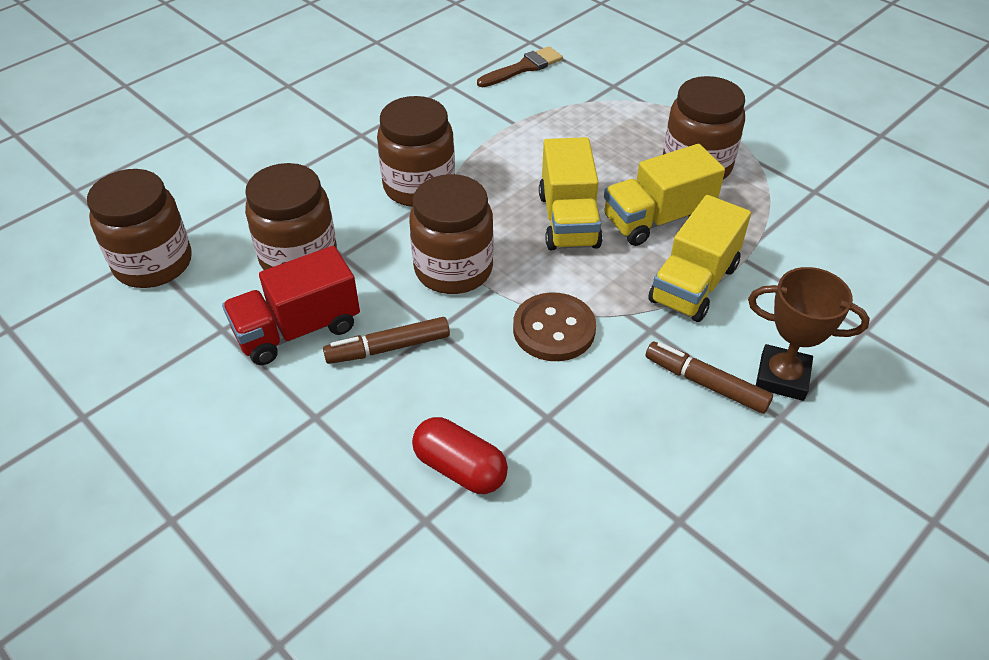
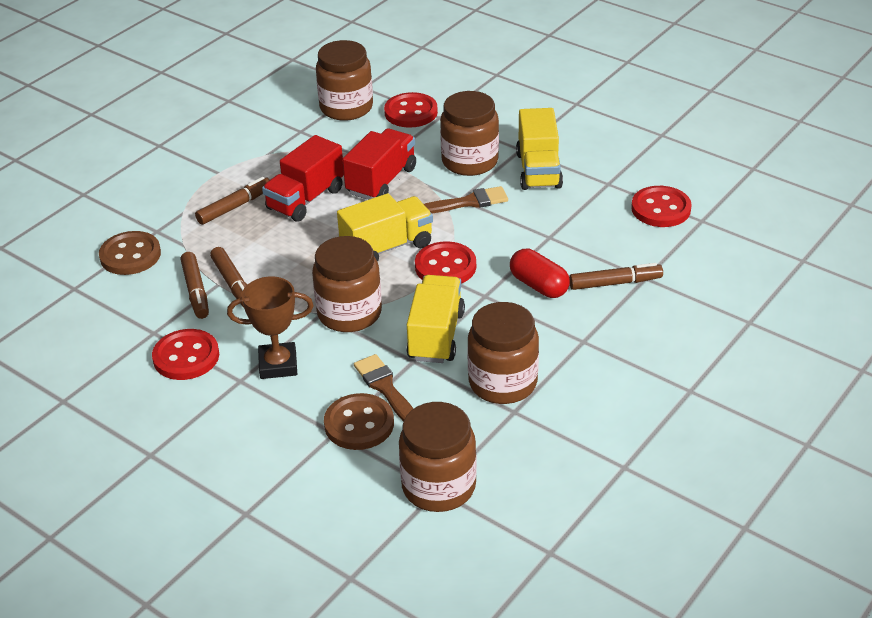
brown brush: [477,46,563,87] = 1 -> [354,354,414,422] [424,186,508,213] = 2
brown button: [513,293,596,361] = 1 -> [99,231,161,275] [324,393,394,450] = 2
brown marker: [323,317,450,364] [646,342,773,414] = 2 -> [181,252,209,319] [195,177,270,225] [210,247,247,308] [569,263,663,290] = 4
red button: none = 0 -> [152,329,219,380] [384,92,438,128] [415,241,476,284] [631,186,692,227] = 4
red truck: [222,246,360,365] = 1 -> [262,135,344,222] [343,128,416,200] = 2

